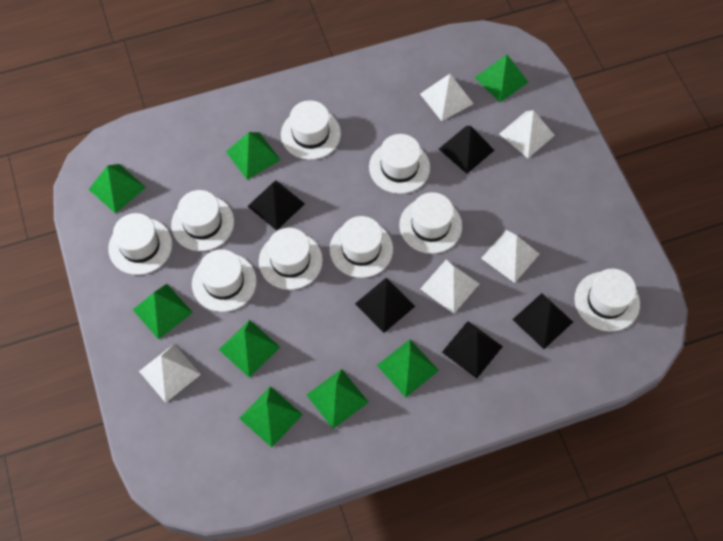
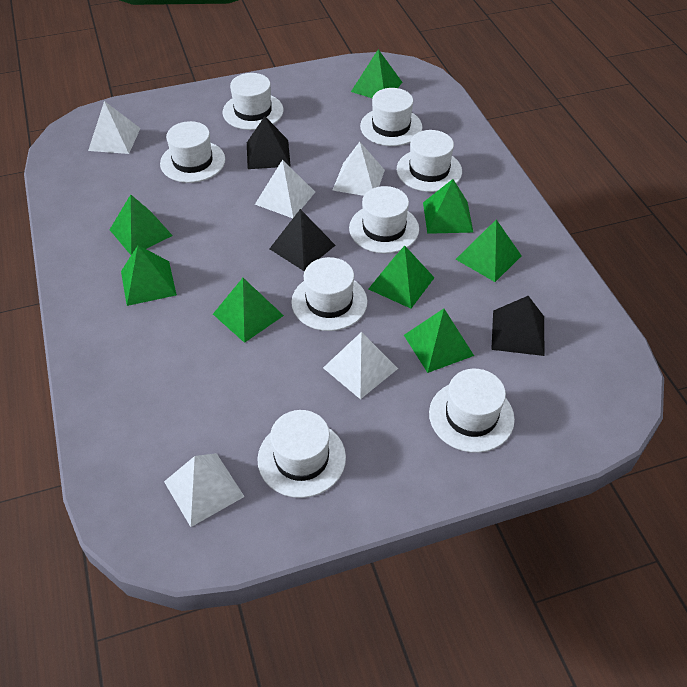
black pyramid: [247,180,305,231] [355,278,415,333] [439,126,495,174] [442,321,503,378] [512,293,573,349] = 5 -> [247,116,291,169] [270,209,336,271] [491,296,544,356] = 3
white hat: [108,213,172,275] [171,190,234,251] [192,249,257,312] [259,228,323,290] [281,100,341,160] [330,216,393,278] [369,134,430,194] [399,192,462,254] [575,268,640,332] = 9 -> [160,121,225,183] [223,73,284,130] [257,410,346,498] [291,257,367,331] [349,186,419,253] [360,88,422,146] [397,130,462,192] [429,369,515,453] = 8

